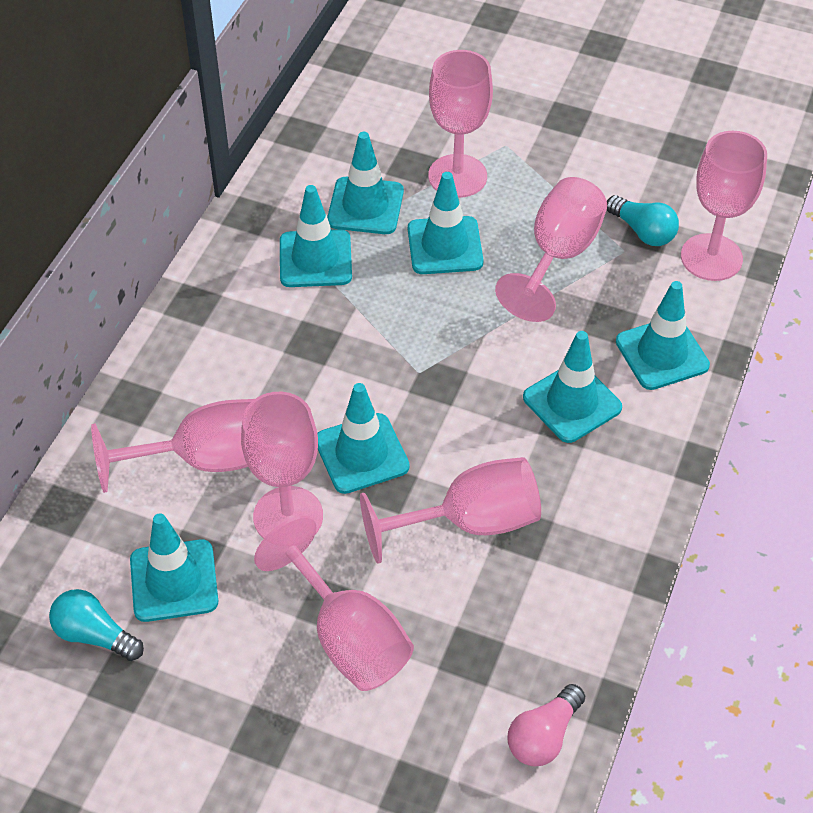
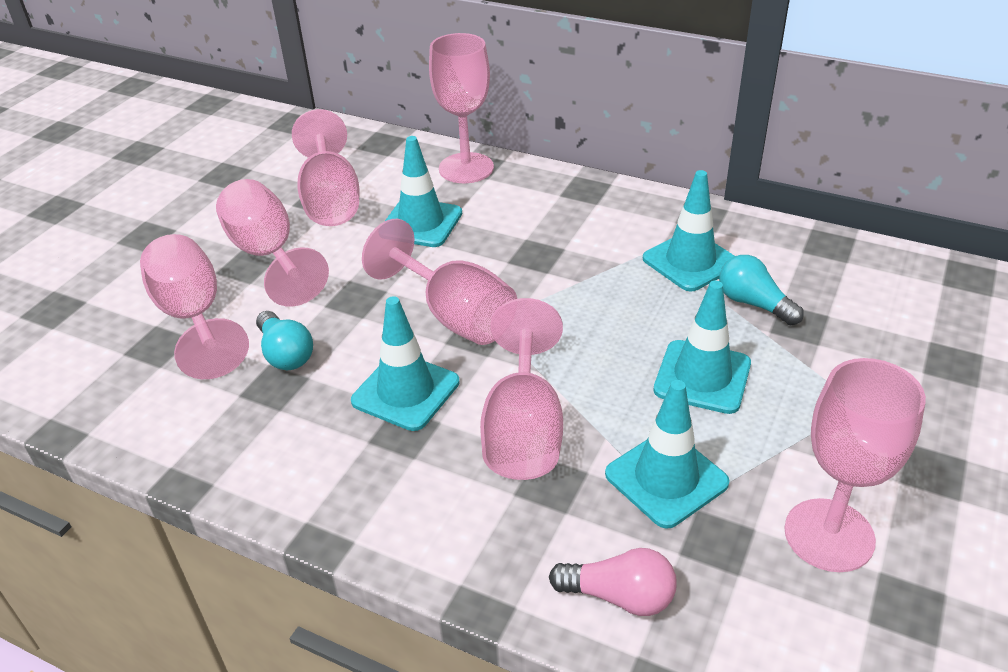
turquoise traffic cone: [130,513,218,622] [280,185,352,287] [317,383,410,494] [327,132,404,234] [408,172,484,274] [523,331,622,443] [616,281,710,390] = 7 -> [351,296,460,431] [384,136,462,247] [605,380,730,529] [643,170,734,291] [653,281,751,414] = 5

